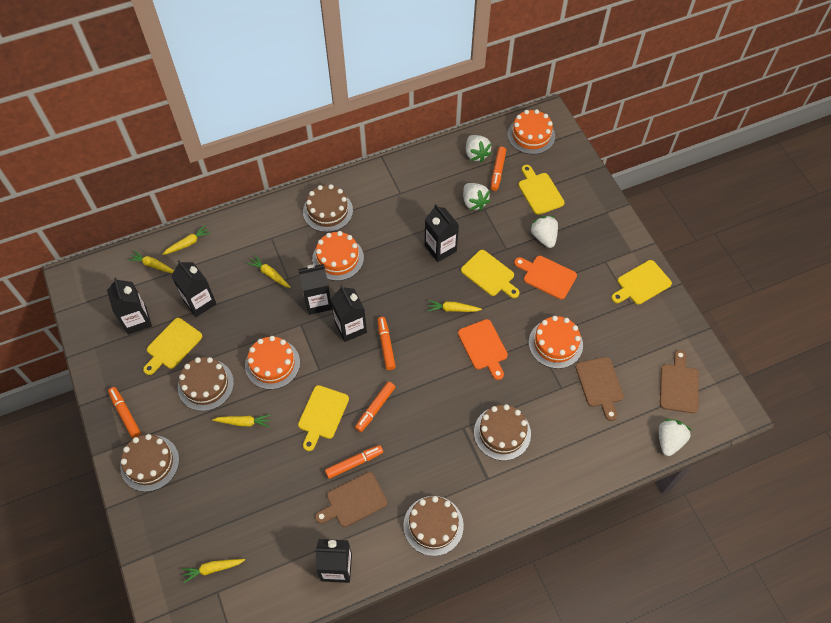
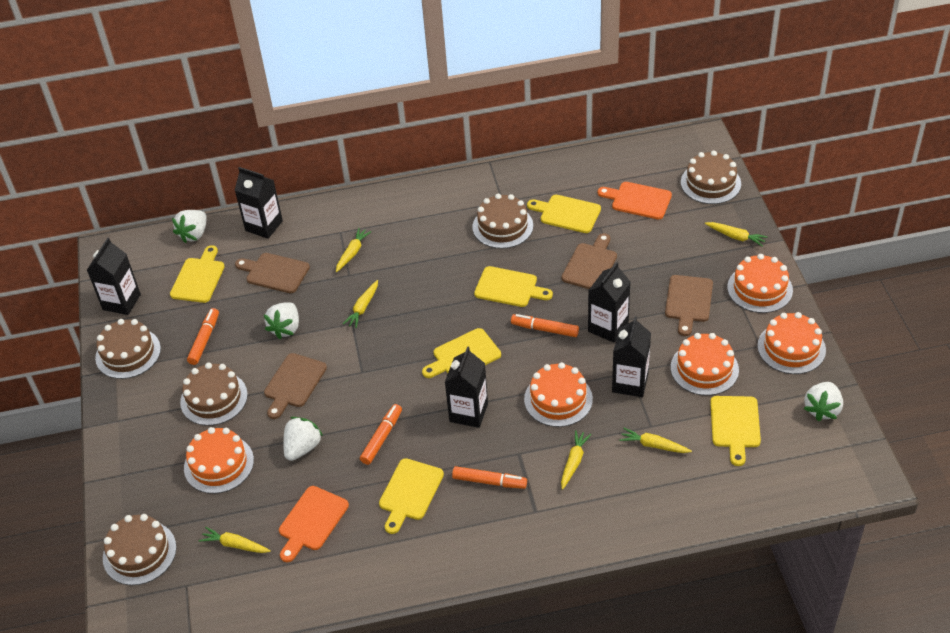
black carton: [107,277,152,335] [171,260,216,317] [298,264,332,315] [315,539,352,583] [330,285,367,342] [425,204,459,262] = 6 -> [87,238,141,315] [235,167,283,239] [445,346,488,428] [588,262,630,343] [612,316,651,397] = 5
brown cutting board: [315,472,387,527] [576,357,624,421] [660,350,699,413] = 3 -> [235,253,310,293] [264,353,327,419] [561,233,617,289] [665,275,713,336] = 4
orange cake: [245,336,300,390] [312,231,364,281] [508,109,555,154] [529,316,583,369] = 4 -> [184,427,254,494] [524,362,593,427] [671,333,739,396] [727,254,793,313] [757,312,826,374] = 5
orange marker: [108,387,141,438] [325,445,383,479] [355,382,395,432] [377,317,396,370] [491,147,506,191] = 5 -> [187,308,219,365] [360,404,402,465] [452,466,527,489] [511,314,579,337] = 4
yellow cutting board: [143,318,202,375] [298,385,349,451] [461,250,520,298] [518,165,565,215] [611,260,672,304] = 5 -> [170,245,225,303] [379,458,444,534] [422,328,501,378] [474,266,553,307] [527,195,601,233] [710,396,761,466] = 6

